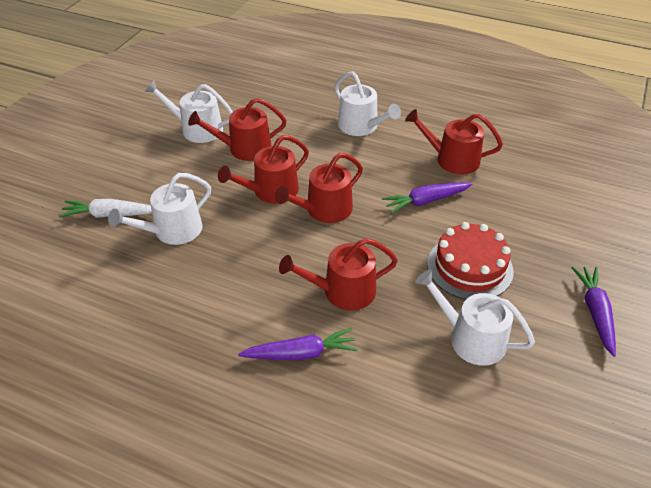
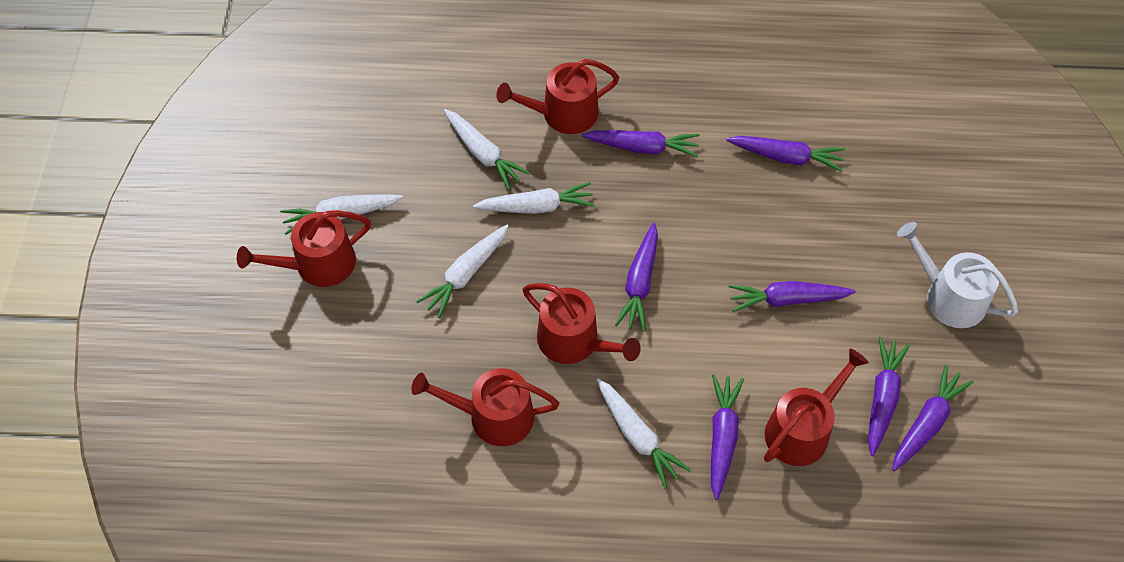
purple carrot: [238,328,358,360] [382,182,472,214] [572,267,616,357] = 3 -> [582,130,700,158] [615,223,658,332] [711,374,744,500] [726,136,845,172] [728,281,856,312] [868,336,910,456] [892,365,974,471] = 7
red cake: [427,222,514,300] = 1 -> none = 0
white carrot: [59,199,152,218] = 1 -> [280,194,403,235] [416,225,508,318] [444,109,530,190] [473,182,595,214] [596,379,691,488] = 5
white watering can: [108,173,211,245] [145,81,233,143] [335,72,401,136] [415,269,535,366] = 4 -> [897,222,1018,328] = 1

